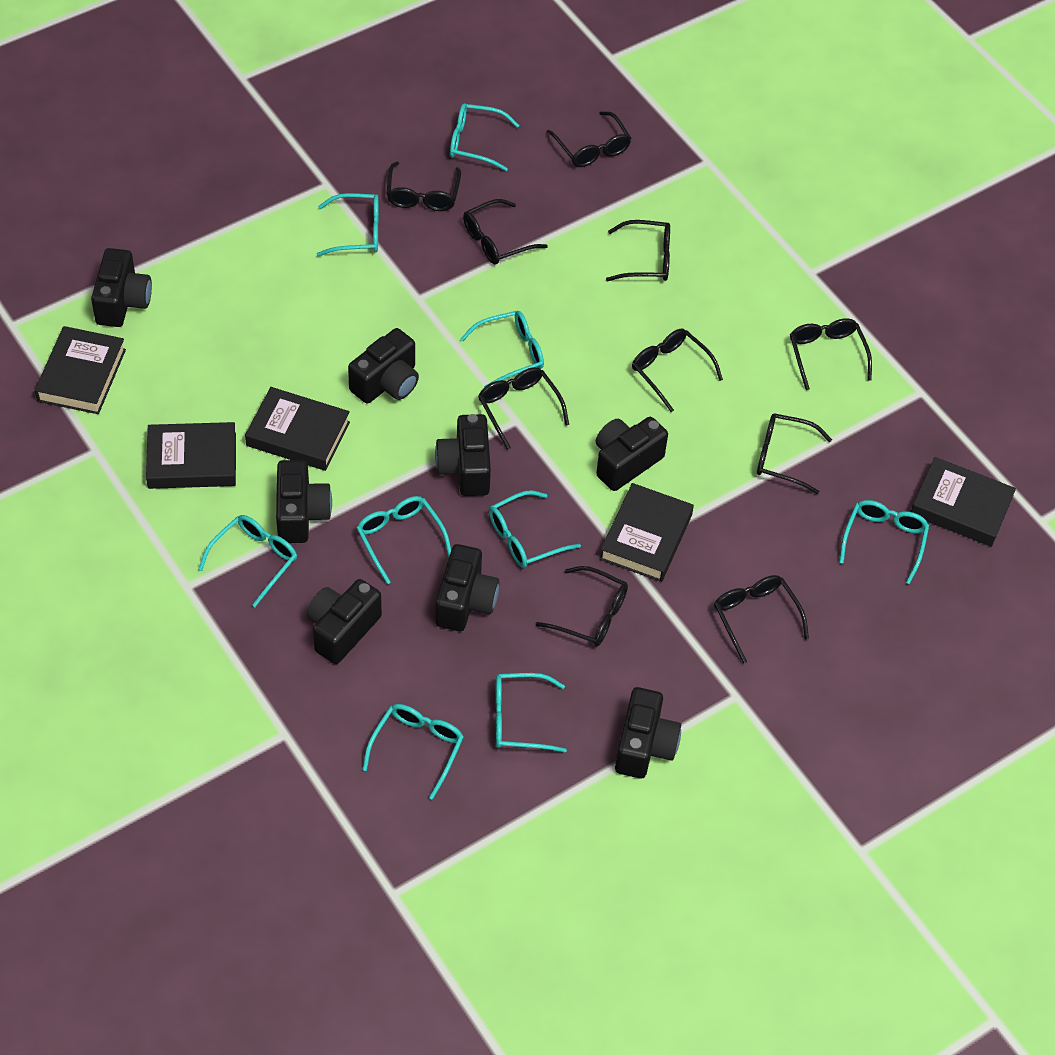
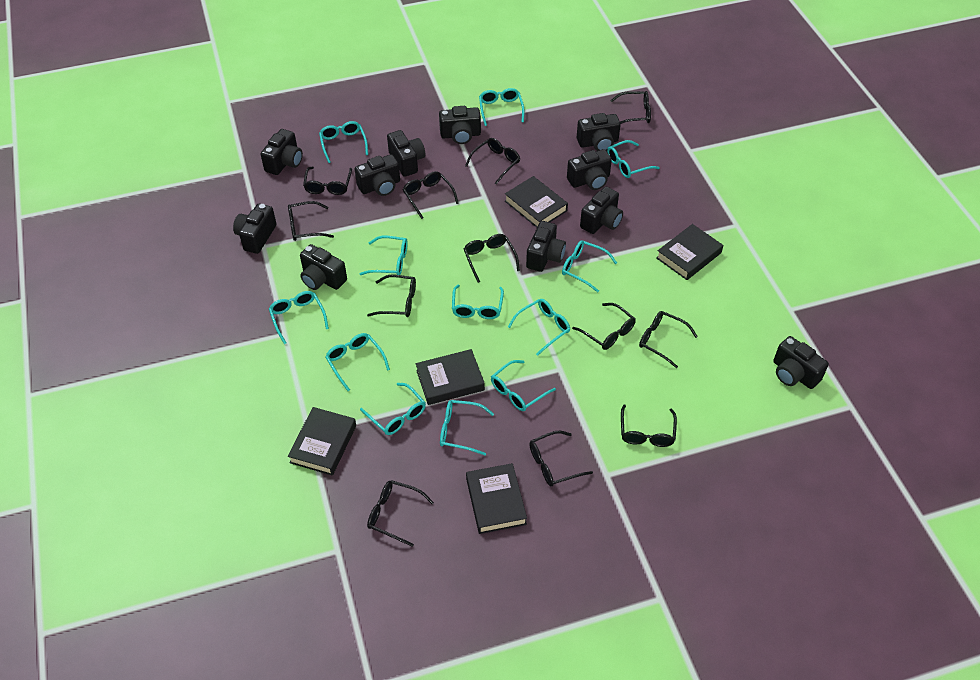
black camera: [91,248,152,327] [276,460,332,543] [307,579,382,664] [348,328,419,404] [435,414,491,496] [435,544,500,631] [596,417,668,491] [615,687,681,779] = 8 -> [233,204,277,254] [260,129,303,175] [300,244,347,290] [355,154,400,196] [387,130,425,177] [439,106,481,144] [526,221,566,272] [567,149,612,190] [577,113,621,151] [580,187,623,234] [773,336,829,389] = 11
black glasses: [386,161,461,211] [463,199,548,265] [478,367,569,450] [535,566,628,646] [547,111,631,167] [606,220,670,281] [632,329,723,412] [714,575,809,664] [757,413,832,494] [790,318,872,390] = 10 -> [288,201,334,241] [303,167,352,195] [367,275,416,317] [367,480,434,547] [403,171,459,219] [464,234,520,283] [465,138,520,184] [529,431,593,486] [572,303,636,350] [610,91,651,124] [621,404,677,447] [639,311,698,368] = 12
turquoise glasses: [198,515,297,607] [317,193,379,256] [357,496,451,584] [362,704,464,800] [450,103,519,171] [461,311,544,387] [489,490,581,568] [495,673,567,753] [839,500,929,584] = 9 -> [269,291,329,344] [319,121,368,163] [325,333,390,391] [360,236,408,275] [360,383,426,435] [440,400,494,455] [452,285,504,319] [479,88,525,126] [491,360,556,411] [508,299,570,356] [562,240,617,292] [607,140,660,178] = 12

